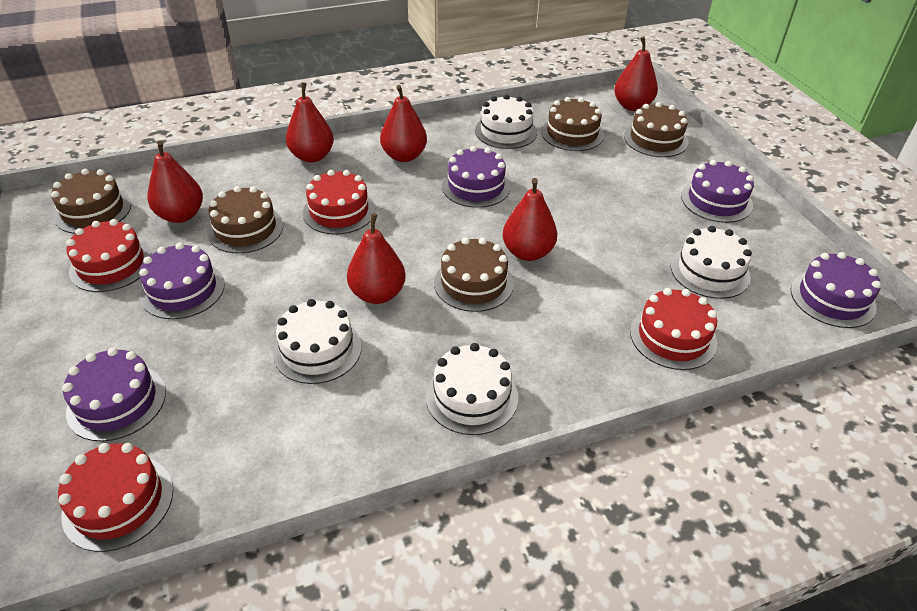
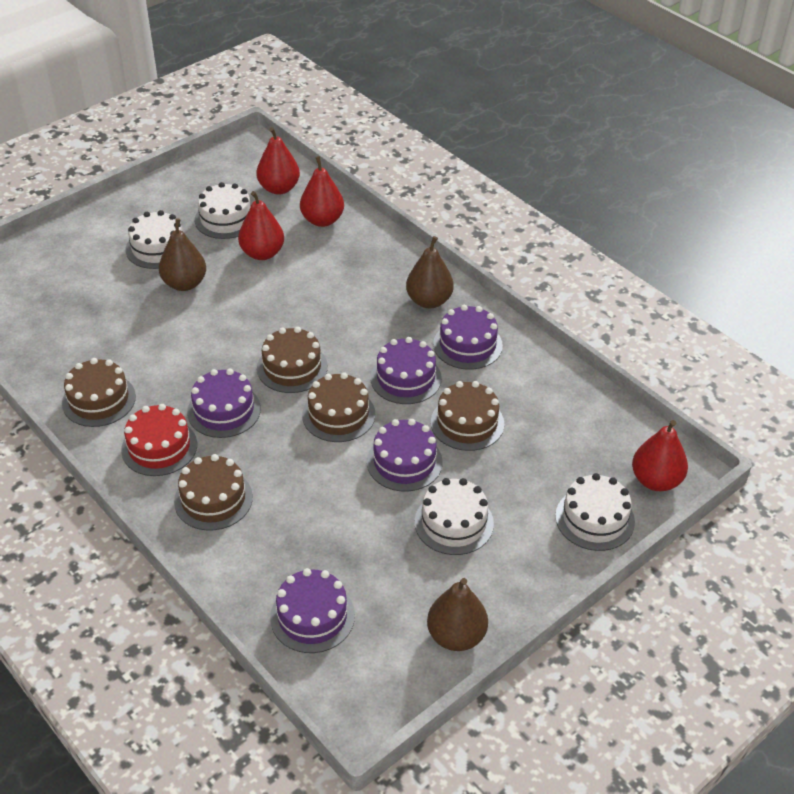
brown pear: none = 0 -> [159,218,206,291] [406,236,454,308] [427,578,488,651] = 3
red cake: [58,443,173,552] [66,219,152,292] [303,170,375,235] [630,288,717,370] = 4 -> [121,404,197,476] = 1
red pear: [147,140,203,223] [286,82,334,163] [347,214,406,304] [380,85,427,162] [502,178,557,261] [614,37,658,111] = 6 -> [238,191,284,260] [257,127,300,195] [300,156,344,227] [632,420,688,491] = 4

